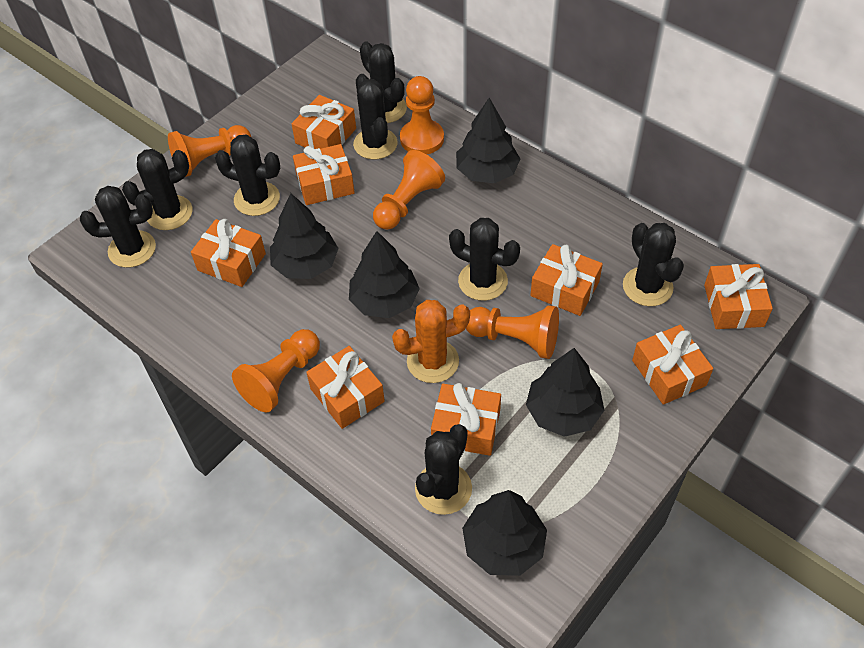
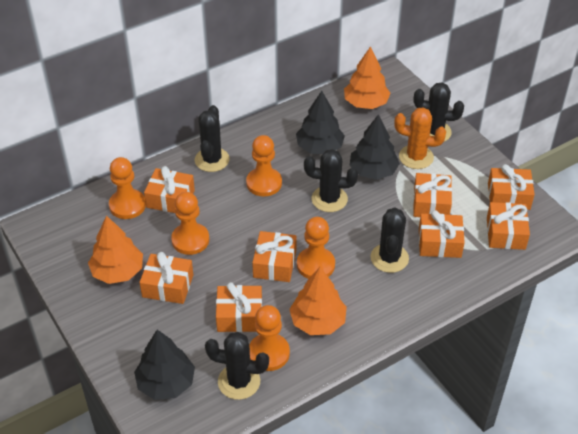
black cactus: [80,186,156,268] [122,149,192,230] [215,135,280,216] [353,74,398,159] [360,42,407,123] [415,424,472,515] [449,218,520,301] [623,223,684,306] = 8 -> [195,105,230,172] [205,332,269,400] [304,149,358,212] [371,207,409,273] [414,82,464,142] = 5
black tree: [270,193,339,279] [349,231,420,318] [456,98,520,183] [462,490,547,576] [526,348,605,437] = 5 -> [134,330,195,400] [296,91,345,154] [350,114,400,180] = 3
orange tree: none = 0 -> [88,215,143,284] [289,267,347,335] [344,46,391,109] = 3

